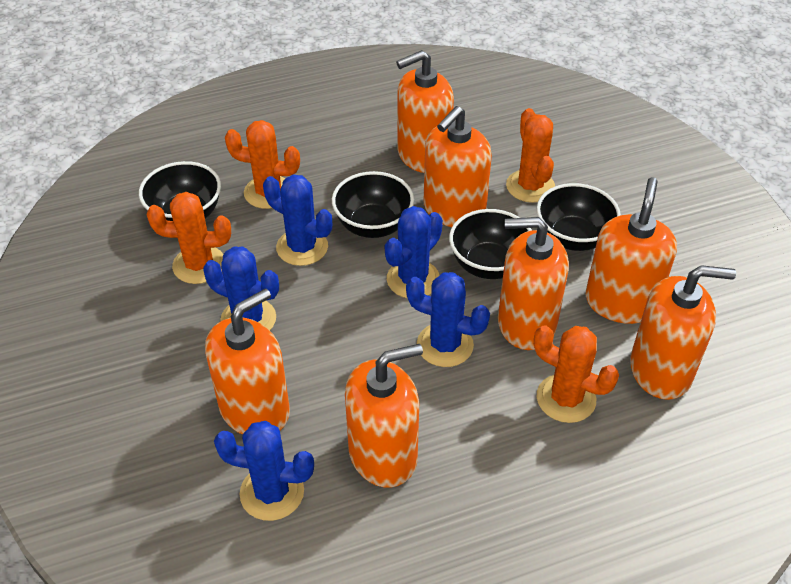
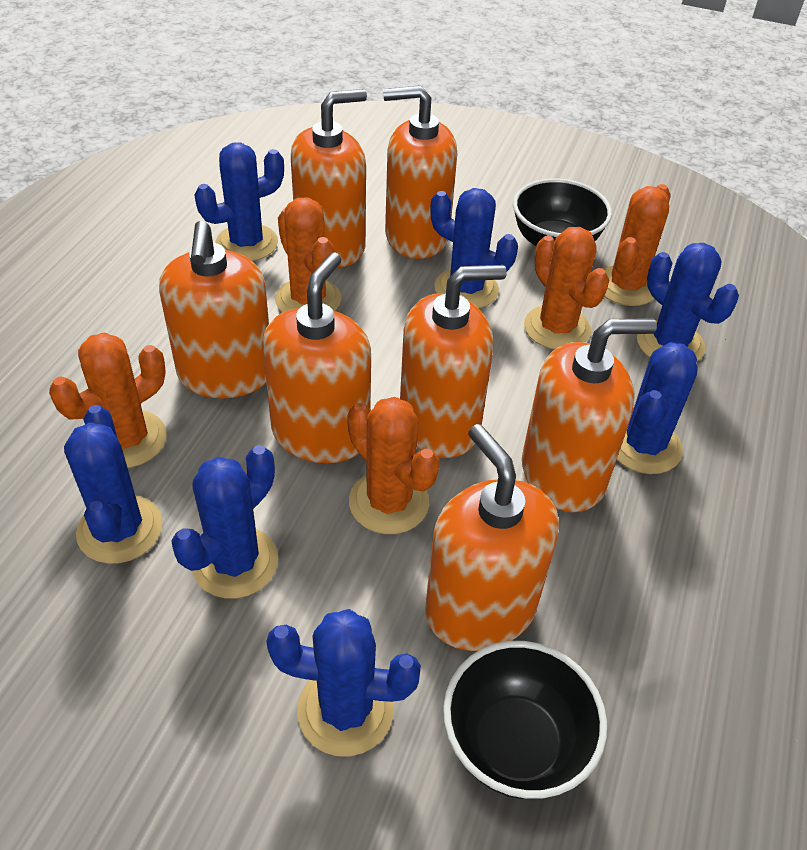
black bowl: [139,161,221,221] [332,171,414,238] [449,209,532,279] [537,183,621,251] = 4 -> [443,641,607,799] [513,178,612,246] = 2
blue cactus: [203,247,279,331] [214,421,314,521] [263,174,332,266] [385,206,443,298] [406,272,490,367] = 5 -> [64,405,163,564] [171,445,278,599] [195,142,284,261] [266,609,421,756] [430,188,518,308] [617,342,698,474] [637,243,739,361] = 7
orange cactus: [147,192,231,284] [225,120,300,209] [506,108,555,203] [534,325,619,423] = 4 -> [49,332,167,468] [275,197,341,313] [347,397,440,534] [524,227,609,350] [603,184,670,306] = 5

